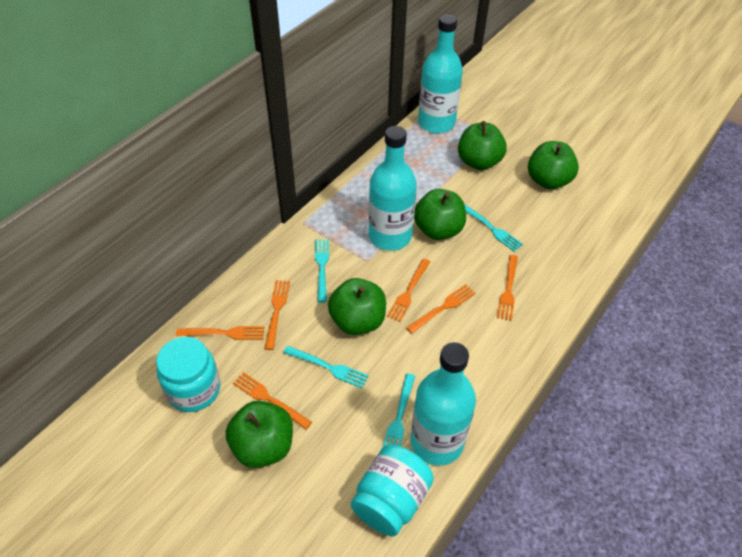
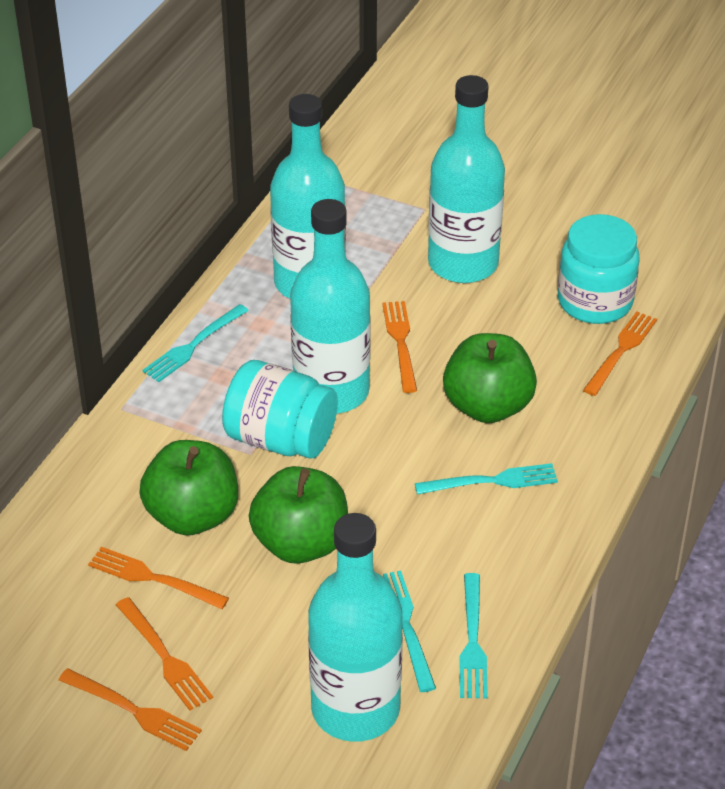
green apple: [226,401,293,468] [328,278,386,335] [414,189,466,240] [458,121,507,170] [528,141,579,189] = 5 -> [139,440,238,535] [249,466,348,564] [443,333,537,423] = 3
orange fork: [176,326,264,340] [233,372,312,429] [264,280,290,350] [387,259,430,322] [406,284,476,334] [497,255,518,321] = 6 -> [58,668,202,751] [88,547,229,609] [116,597,213,711] [382,301,417,393] [583,311,657,396] = 5
turquoise bottle: [369,126,417,251] [410,342,476,466] [418,14,463,134] = 3 -> [270,94,346,299] [290,199,371,414] [308,513,403,742] [428,75,505,283] = 4

